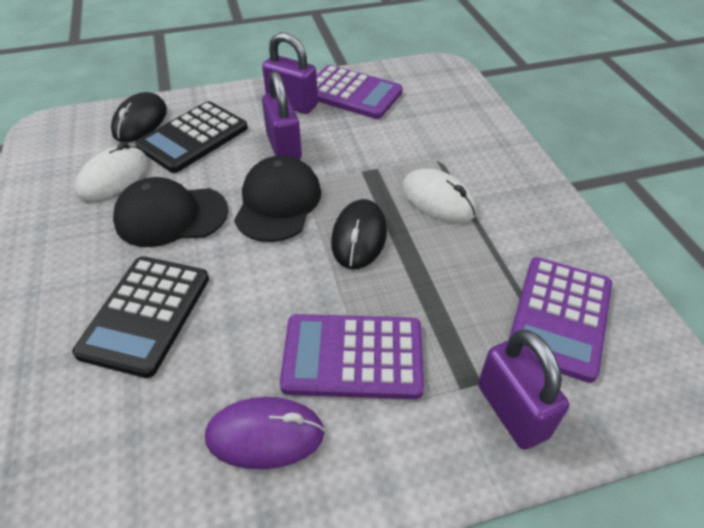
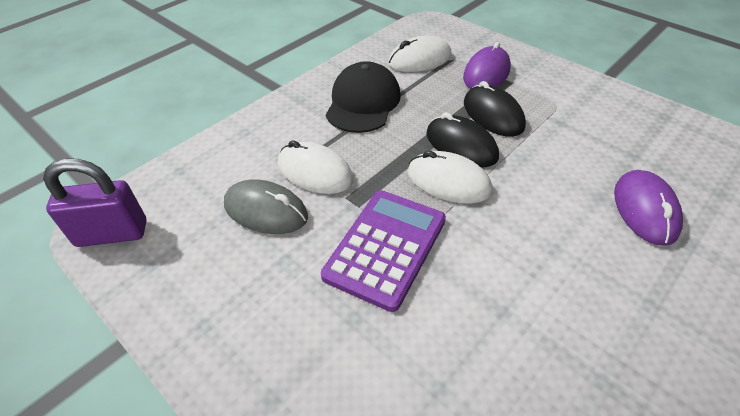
black calculator: [72,256,209,378] [135,101,248,173] = 2 -> none = 0
black cap: [113,177,228,247] [234,155,321,242] = 2 -> [326,61,401,133] = 1
grey mouse: none = 0 -> [224,179,308,234] = 1
purple calculator: [280,314,424,399] [317,65,403,119] [509,257,612,383] = 3 -> [321,190,446,312] = 1
purple mouse: [205,397,325,469] = 1 -> [463,42,511,89] [614,170,683,246] = 2
purple padlock: [262,32,318,114] [262,71,302,160] [478,330,569,450] = 3 -> [43,158,147,247] = 1
white mouse: [75,142,148,201] [402,168,477,223] = 2 -> [278,140,353,194] [388,35,452,72] [408,150,492,204] = 3

